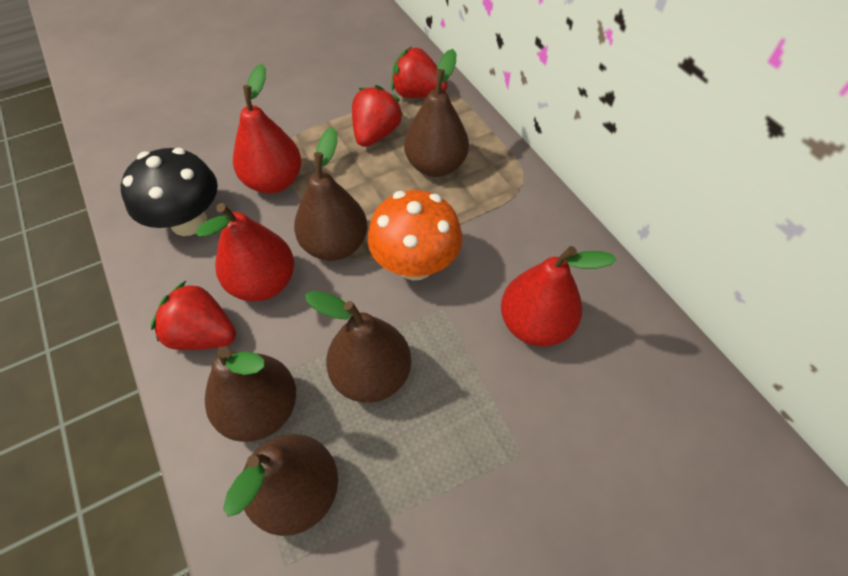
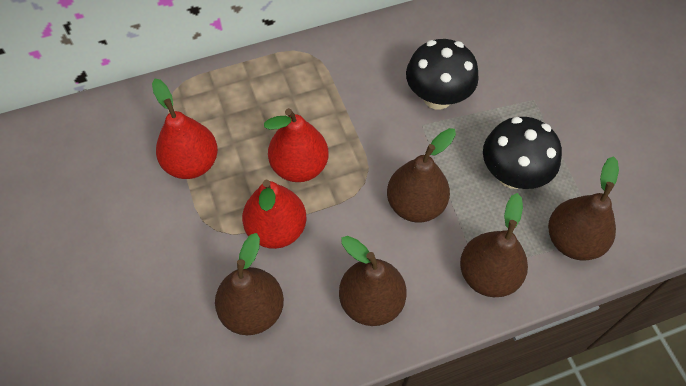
black mushroom: [121,148,218,236] = 1 -> [406,39,479,110] [483,117,562,189] = 2
orange mushroom: [368,190,462,281] = 1 -> none = 0
red strawberry: [151,281,236,350] [352,85,403,147] [392,47,448,98] = 3 -> none = 0

